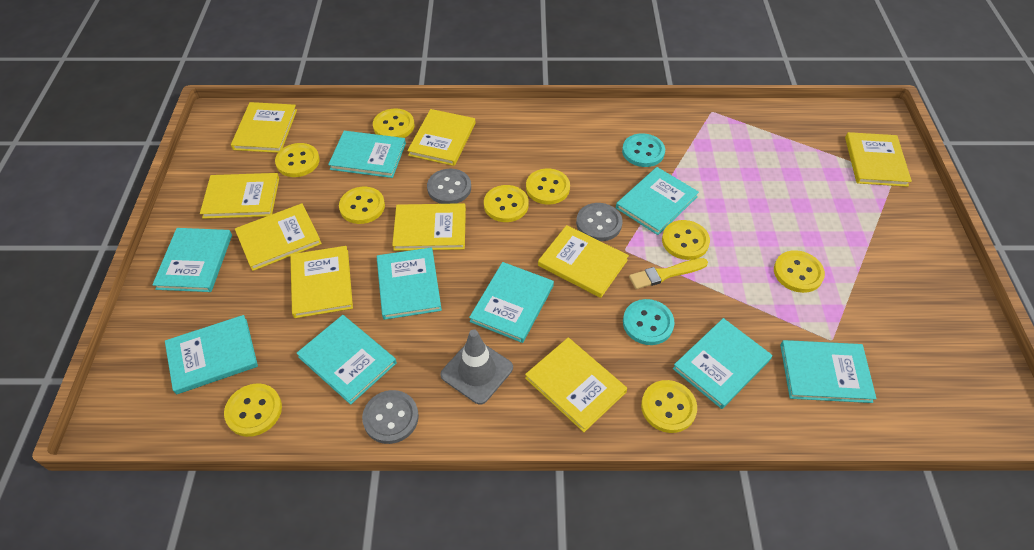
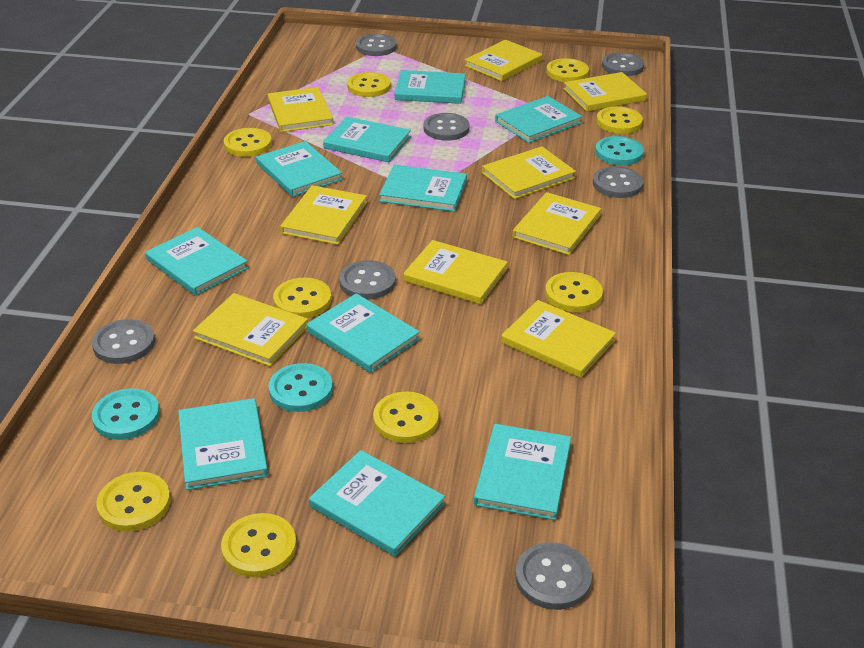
grey button: [362,390,419,444] [427,169,471,204] [576,203,623,241] = 3 -> [92,319,155,364] [339,260,396,300] [356,34,397,56] [423,113,470,141] [515,542,592,610] [593,166,643,198] [602,53,644,76] = 7
grey traffic cone: [440,329,513,405] = 1 -> none = 0
turquoise book: [152,228,232,292] [165,315,258,395] [296,315,397,405] [328,131,406,178] [377,247,442,320] [469,262,554,343] [616,167,699,235] [673,318,772,409] [780,340,877,403] = 9 -> [145,227,248,296] [178,398,268,490] [256,141,342,197] [307,293,420,373] [309,450,445,556] [323,117,411,162] [379,165,467,212] [395,70,466,104] [474,424,571,520] [495,96,582,143] = 10
turquoise button: [622,133,665,167] [623,299,674,345] = 2 -> [92,388,160,440] [269,363,333,412] [595,136,644,165] = 3
yellow brush: [629,258,708,289] = 1 -> none = 0

